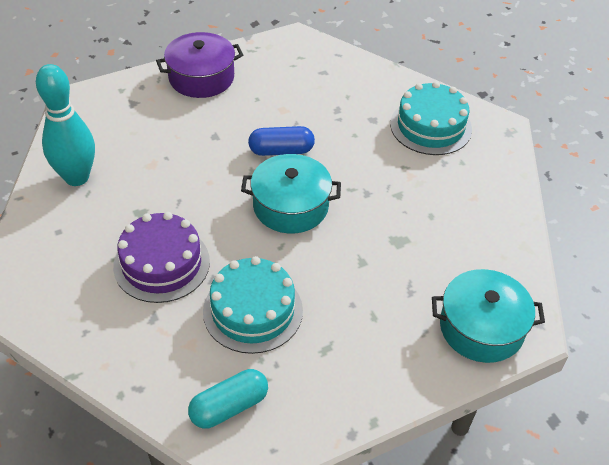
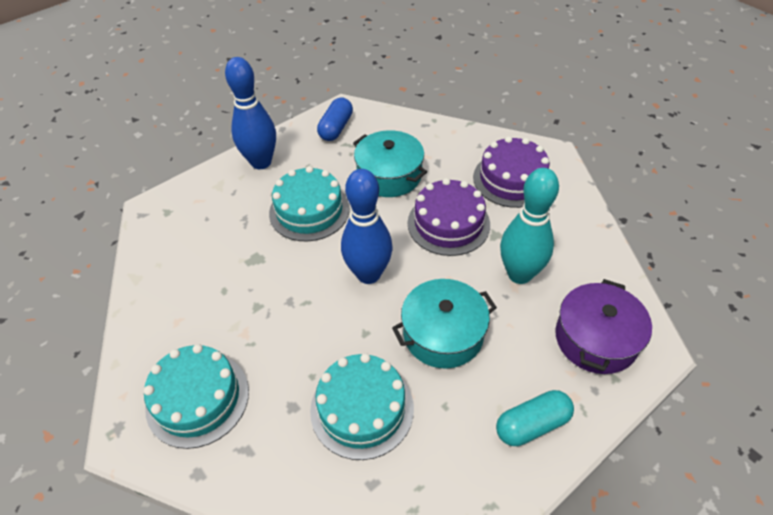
blue bowling pin: none = 0 -> [225,57,276,169] [341,169,392,284] = 2
purple cake: [113,212,210,303] = 1 -> [408,178,490,256] [473,136,550,208] = 2
turquoise cake: [203,256,303,354] [390,81,472,155] = 2 -> [144,344,249,449] [269,166,350,241] [310,353,414,460] = 3

